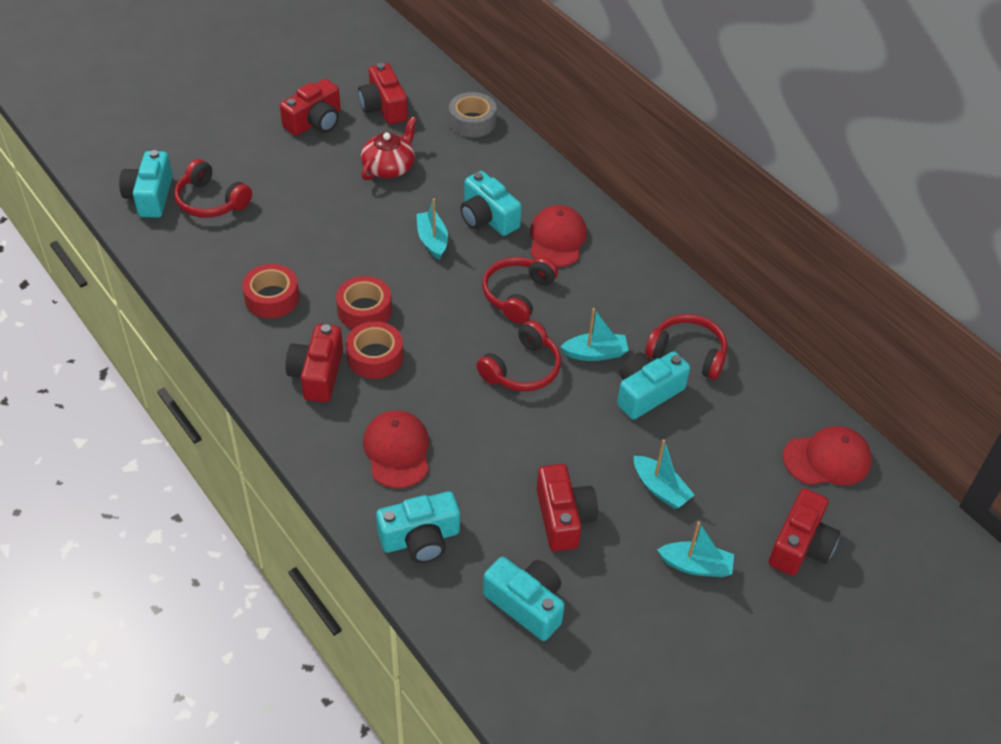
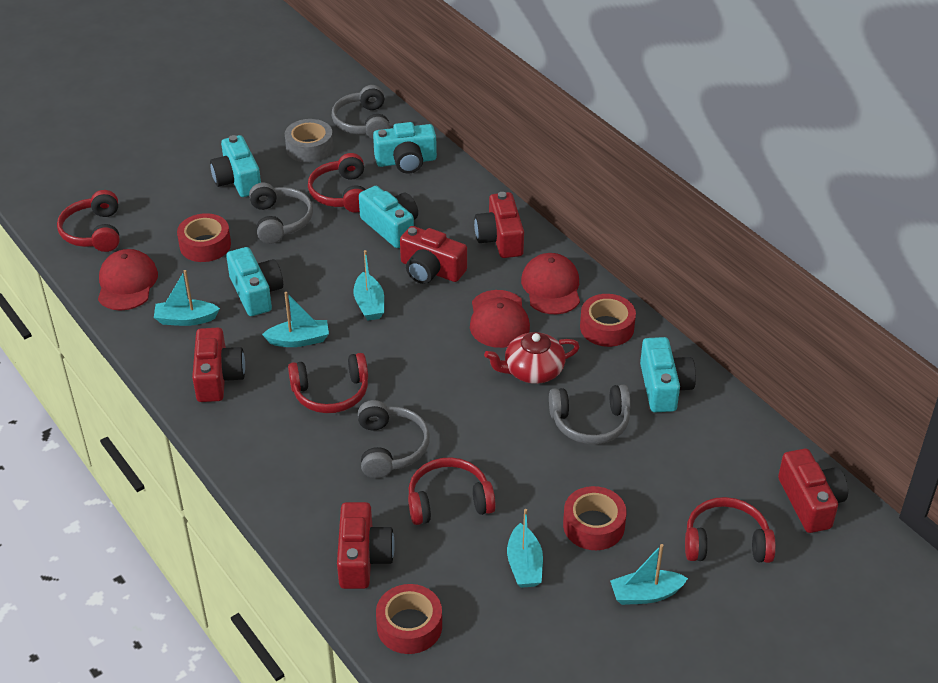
grey headphones: none = 0 -> [249,183,313,244] [332,85,390,139] [358,400,430,478] [549,385,630,444] = 4
red headphones: [174,159,252,218] [477,320,561,392] [482,257,558,324] [645,314,727,380] = 4 -> [57,190,120,252] [288,353,368,413] [308,153,366,213] [408,457,496,525] [685,497,776,563] = 5
red tape: [242,264,299,319] [336,276,392,329] [346,321,403,379] = 3 -> [177,213,231,262] [376,584,442,654] [563,486,626,550] [580,294,636,347] = 4
turquoise boat: [417,199,448,260] [561,308,629,361] [634,439,694,509] [657,521,734,577] = 4 -> [154,270,220,326] [262,292,329,347] [353,250,384,321] [507,509,543,588] [610,544,688,605] = 5

